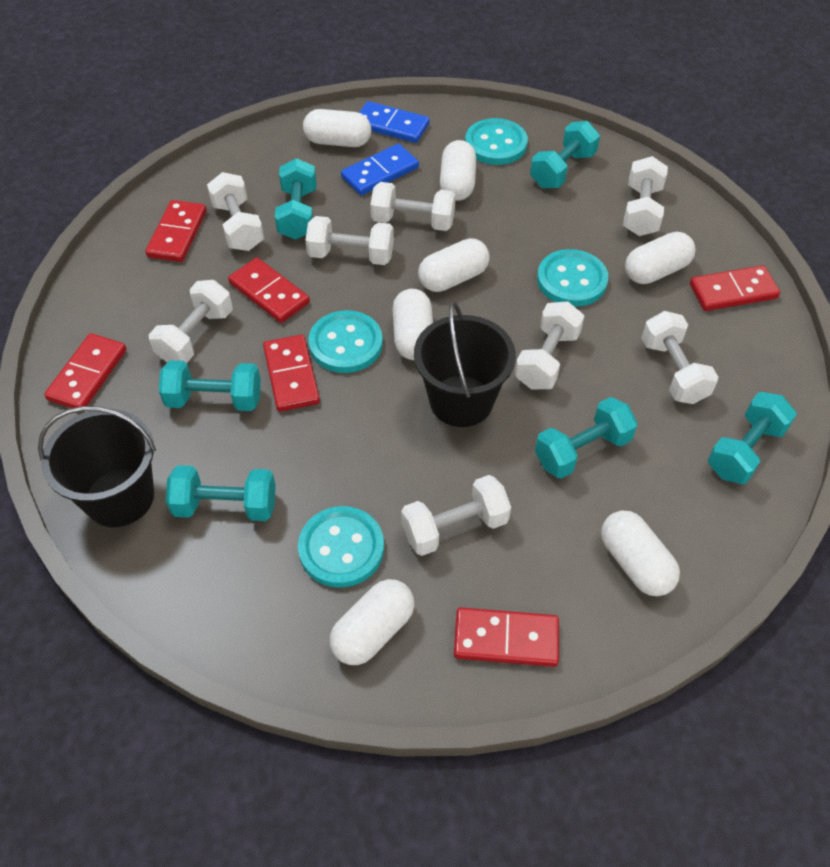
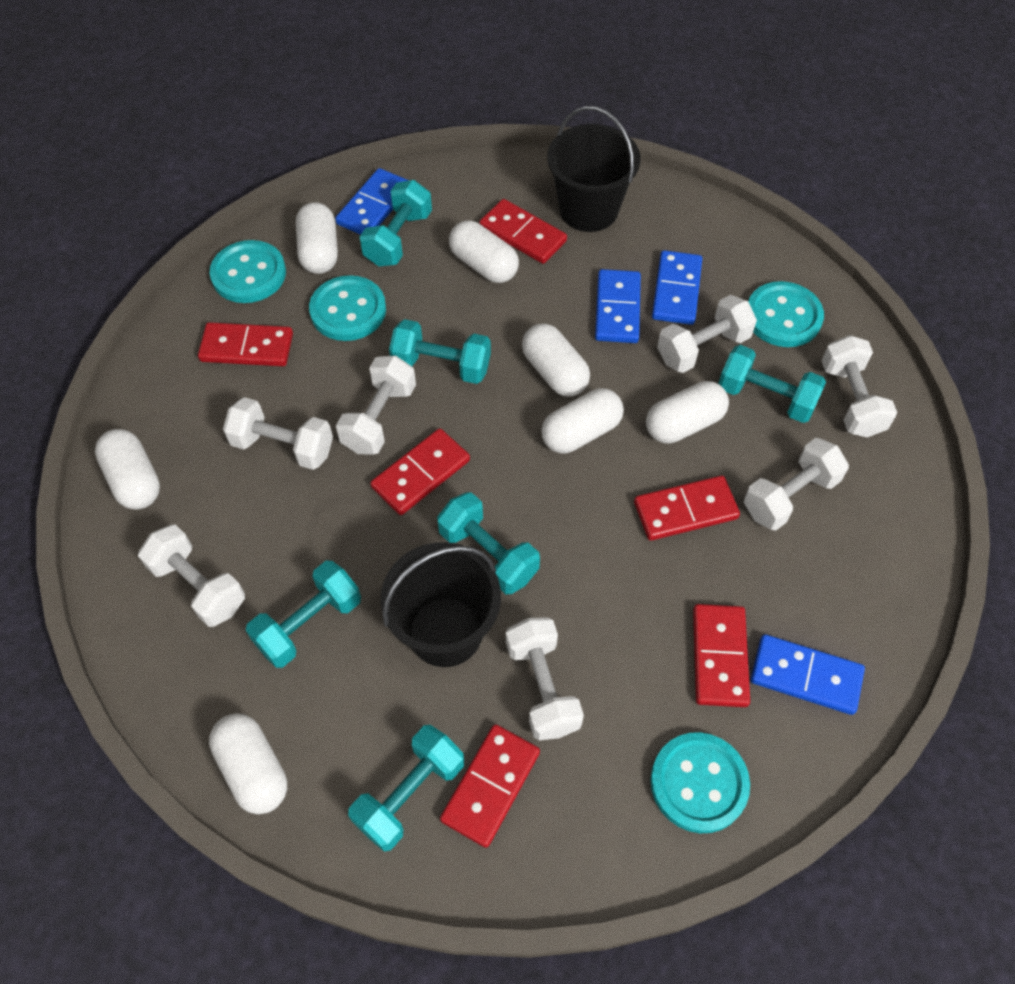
blue domino: [341,144,419,195] [359,101,430,143] = 2 -> [335,168,409,235] [595,269,641,343] [652,250,702,325] [751,634,865,715] = 4
white dumbbell: [149,280,233,364] [207,172,264,251] [305,216,394,265] [370,182,456,231] [401,475,511,556] [515,302,584,389] [623,156,668,236] [641,311,719,404] = 8 -> [138,524,245,627] [223,397,333,470] [336,355,416,455] [506,617,584,740] [657,295,757,373] [744,438,849,531] [822,335,897,437] = 7

